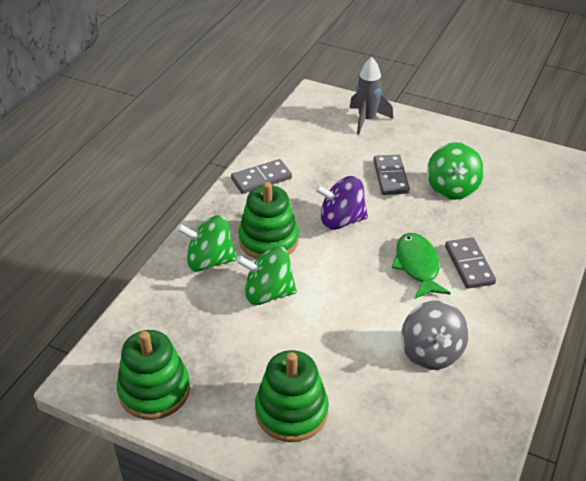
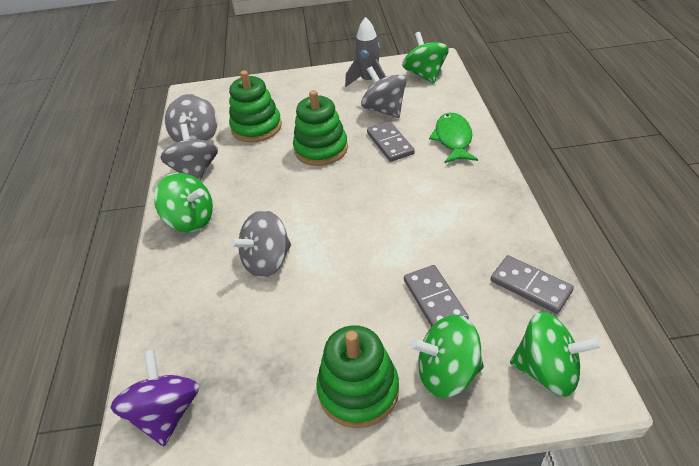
green spinning top: [177,215,237,272] [236,246,297,305] [427,142,484,200] = 3 -> [154,173,213,232] [402,32,449,84] [410,315,484,398] [510,312,602,397] = 4
grey spinning top: [401,300,469,370] = 1 -> [160,124,218,180] [165,94,218,143] [230,210,291,278] [361,66,407,118] = 4

